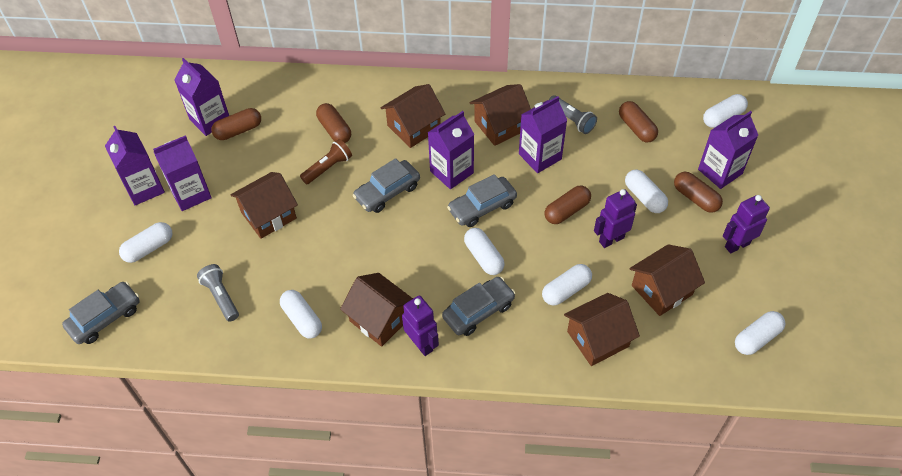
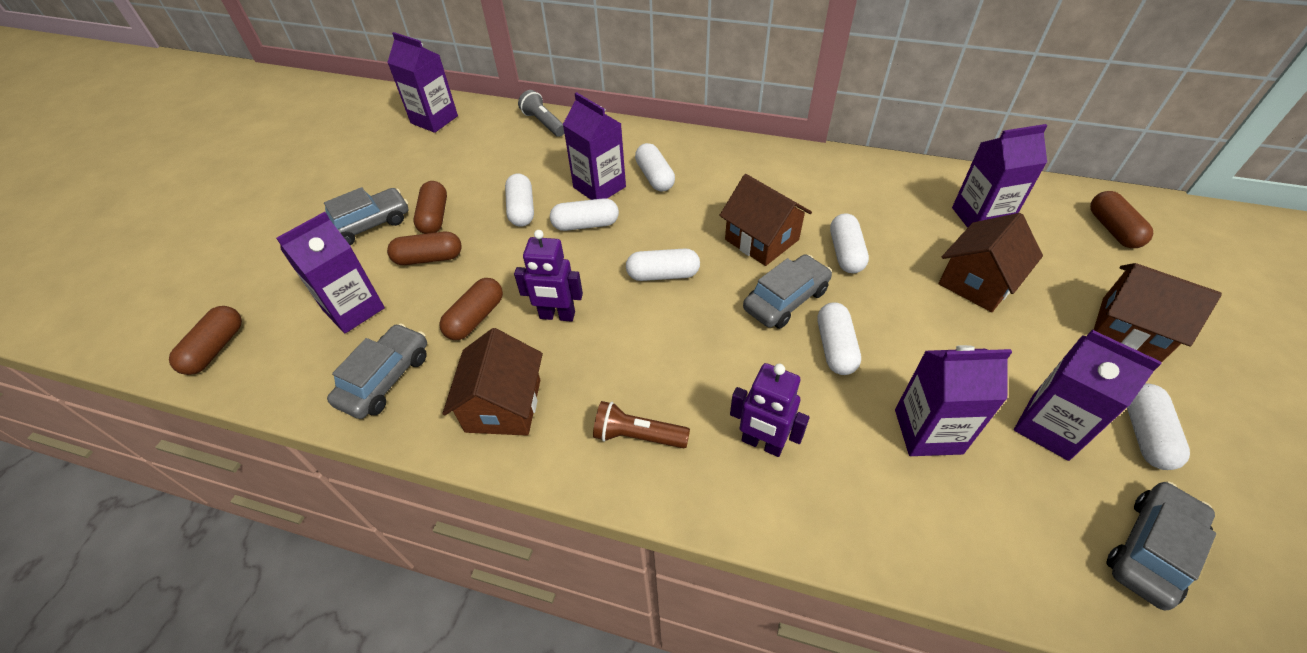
brown house: [230,172,298,239] [340,273,413,347] [381,84,445,148] [470,84,531,146] [564,293,640,366] [630,244,705,316] = 6 -> [442,328,543,436] [719,174,812,266] [938,213,1043,312] [1094,263,1222,362] = 4
grey flashlight: [197,264,239,322] [549,95,597,134] = 2 -> [518,90,564,137] = 1
purple robot: [402,295,439,356] [594,189,637,248] [723,195,770,254] = 3 -> [514,230,583,322] [730,363,810,457] = 2

